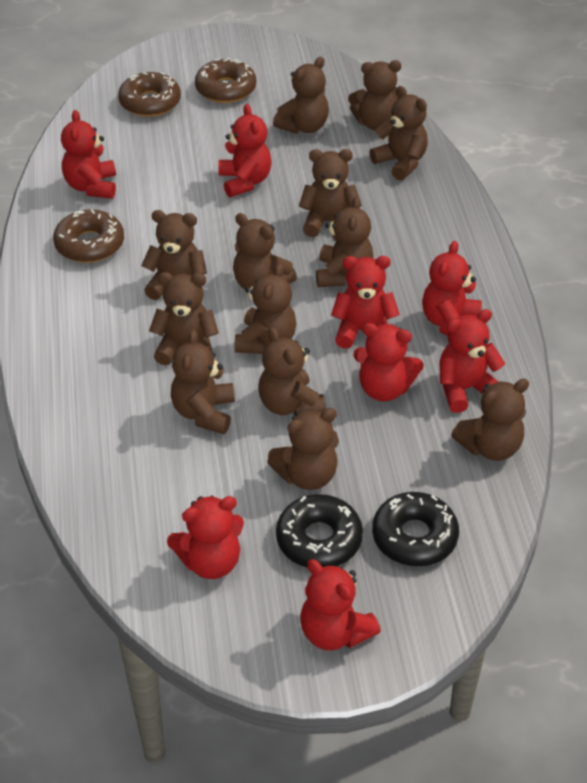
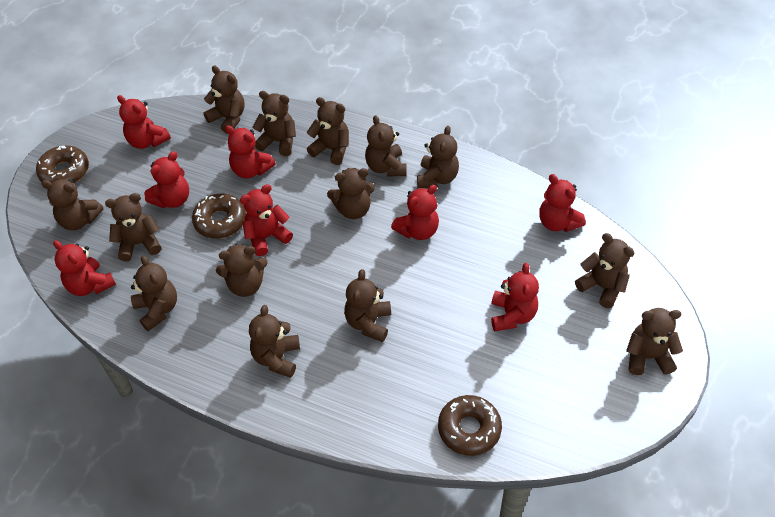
black donut: [276,494,363,568] [372,492,459,566] = 2 -> none = 0
brown teddy bear: [141,210,207,300] [149,272,219,365] [171,330,235,434] [233,213,297,289] [235,263,297,354] [258,327,326,415] [267,408,339,490] [273,57,329,134] [299,149,362,237] [316,196,373,287] [348,60,401,130] [369,86,428,181] [451,379,529,461] = 13 -> [41,179,103,230] [105,193,161,261] [131,256,177,331] [203,66,245,134] [216,244,267,297] [249,305,300,378] [252,91,296,156] [307,97,349,165] [327,168,375,219] [344,269,391,342] [365,115,407,176] [417,126,459,188] [575,233,634,308] [626,308,683,375] = 14

